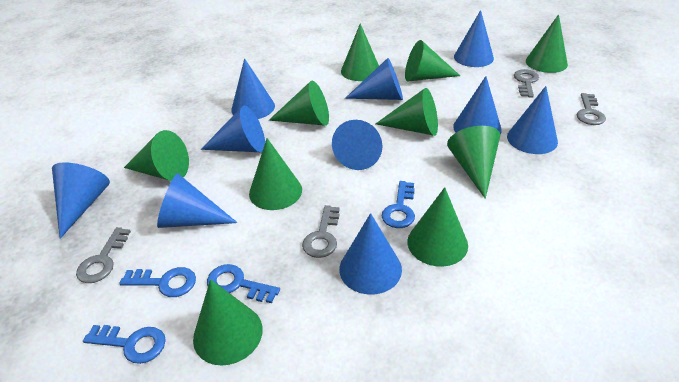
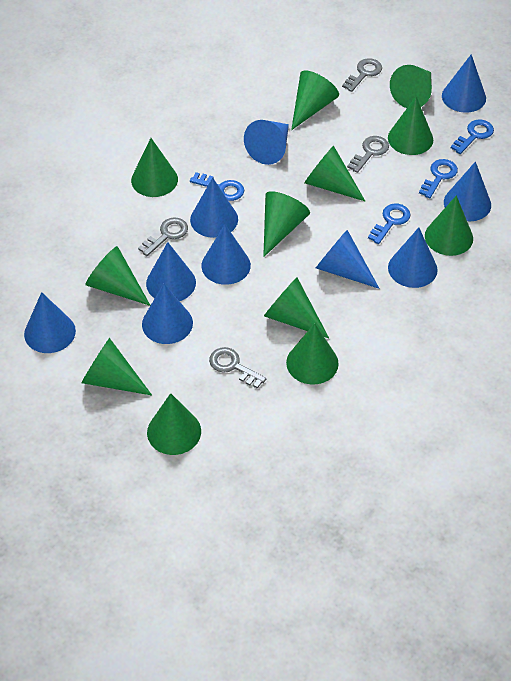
green cone: [124,130,189,181] [193,279,263,366] [249,138,302,210] [269,81,329,126] [341,24,379,81] [376,88,438,136] [405,40,460,81] [407,187,468,267] [447,126,500,199] [526,14,568,73] = 10 -> [81,338,152,395] [85,246,151,306] [131,138,178,197] [147,393,201,455] [263,191,310,257] [264,278,329,338] [286,323,339,385] [291,70,339,130] [305,146,365,201] [388,96,433,155] [390,65,432,108] [425,195,473,256] = 12

